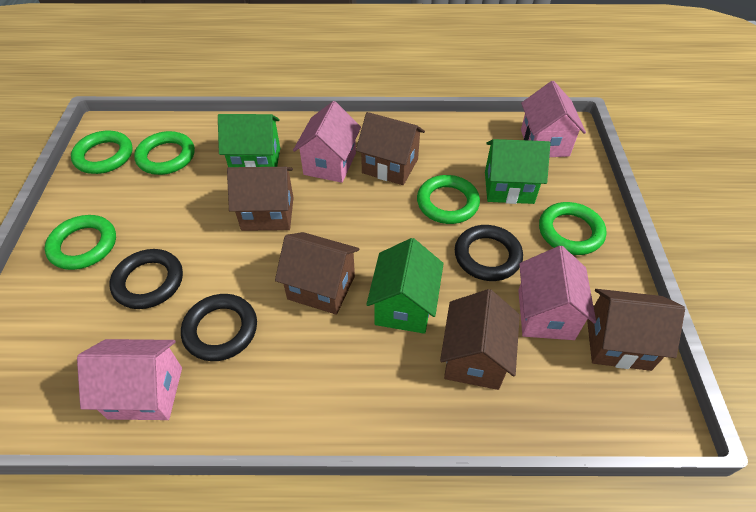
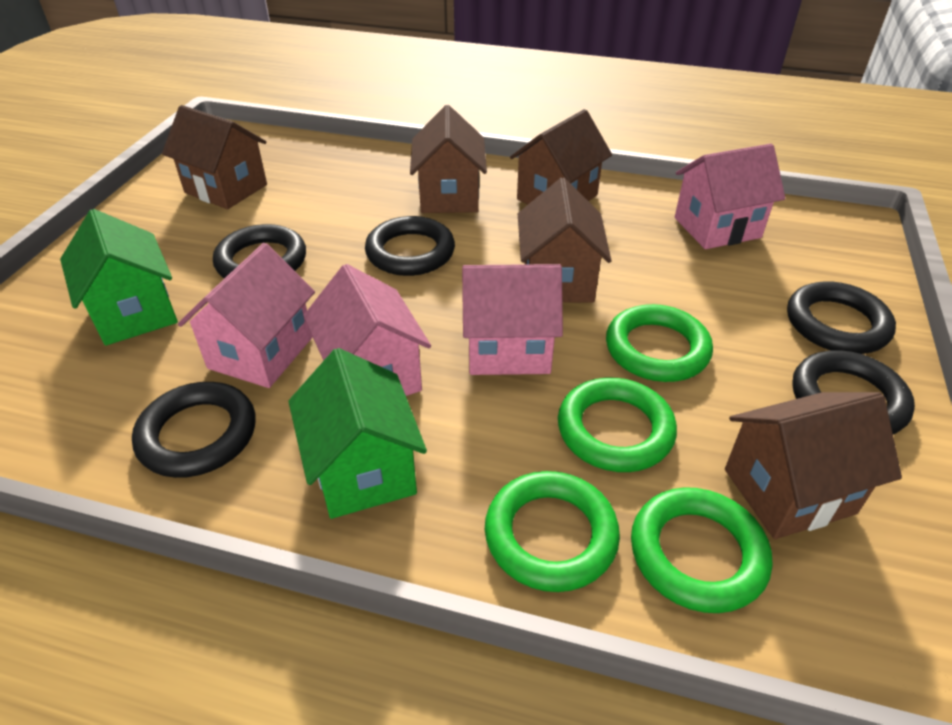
black ring: [110,249,183,309] [181,294,257,361] [455,225,523,281] = 3 -> [132,382,255,478] [213,224,306,278] [365,216,455,276] [787,281,896,354] [792,350,915,434] = 5
green house: [218,114,280,167] [366,238,444,334] [485,139,550,204] = 3 -> [60,209,178,346] [288,348,427,519] = 2
green ring: [45,215,116,270] [71,131,133,174] [134,131,195,175] [417,175,480,224] [539,202,607,255] = 5 -> [485,471,620,592] [558,378,677,472] [606,304,713,382] [631,487,772,613] = 4

